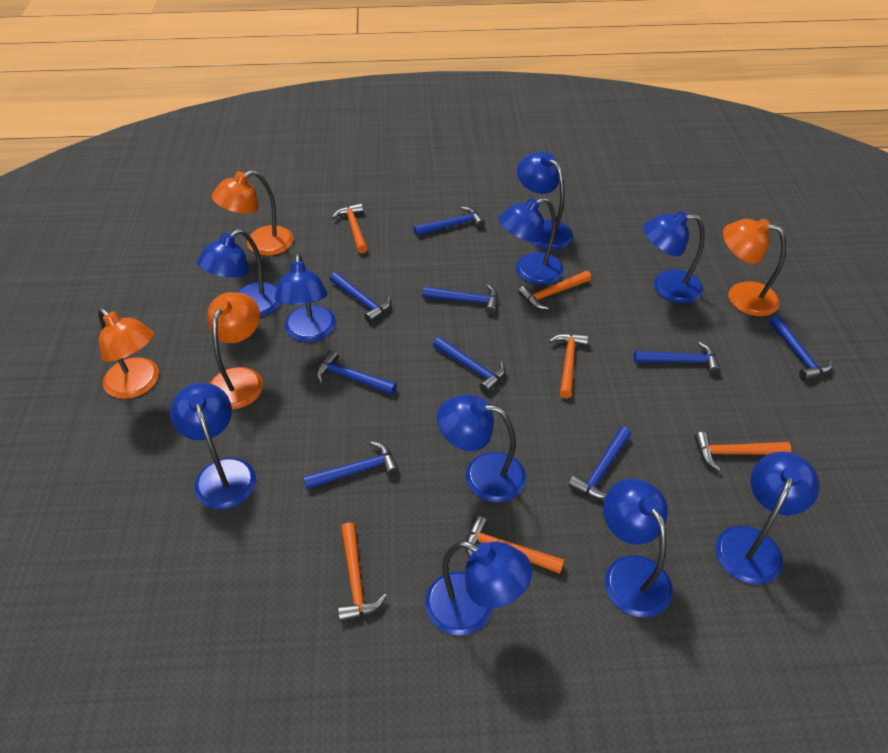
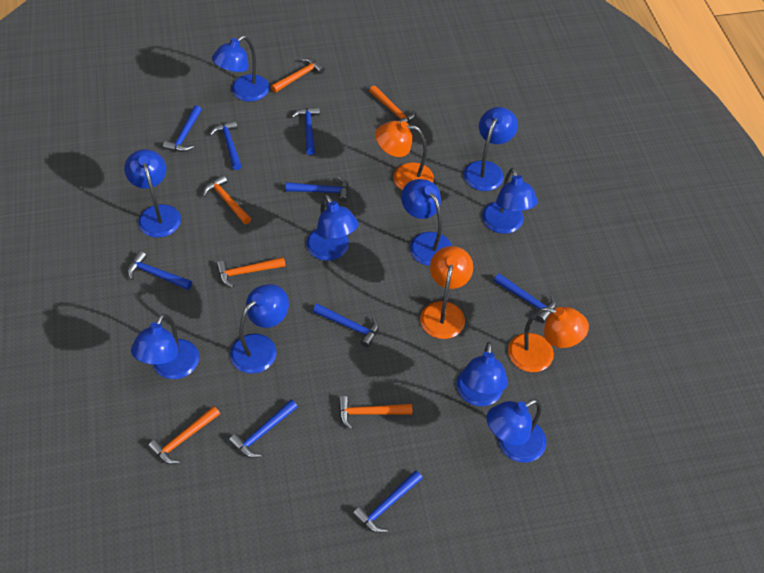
orange lamp: [98,308,159,399] [207,292,263,409] [212,170,293,256] [723,219,786,316] = 4 -> [375,121,434,190] [420,246,473,339] [508,307,589,372] = 3

